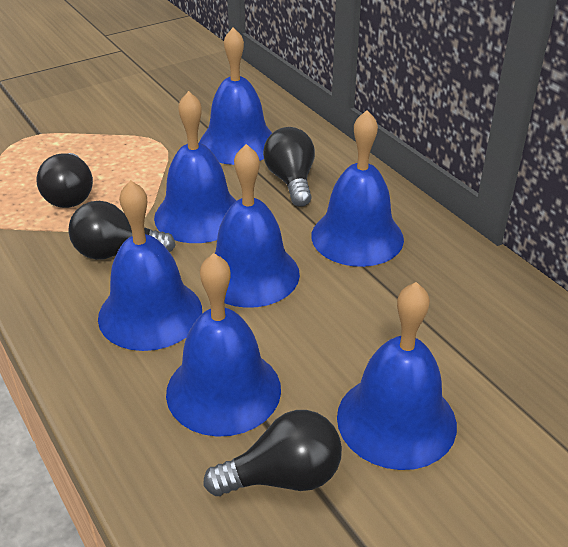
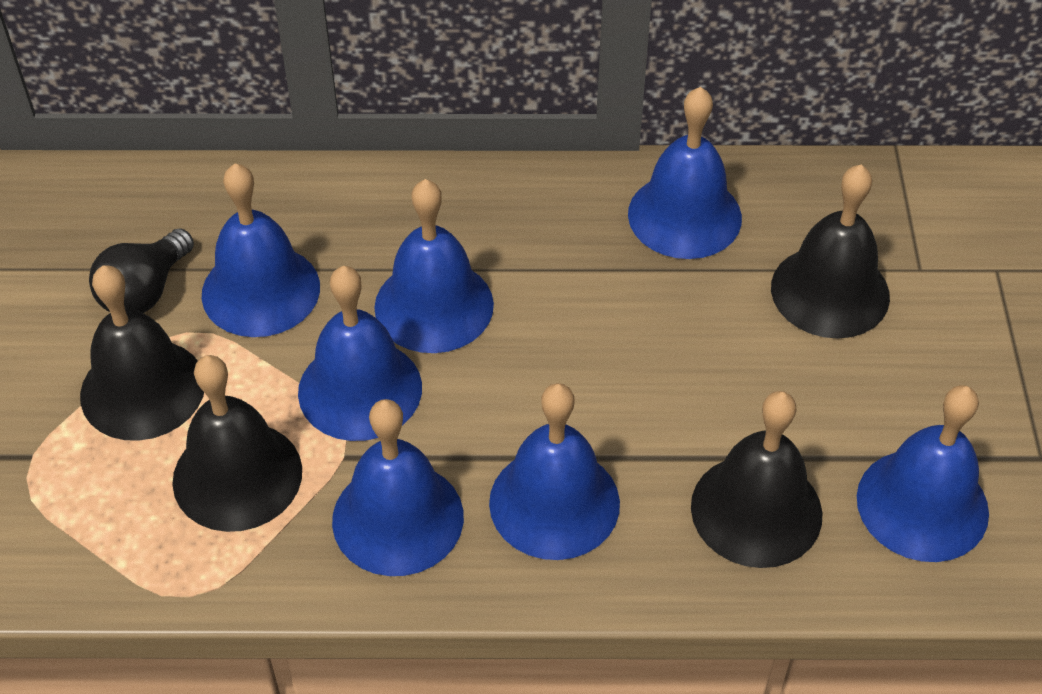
black bell: none = 0 -> [80,265,204,441] [172,355,302,532] [691,391,822,568] [771,165,890,338] = 4
black light bulb: [36,153,93,208] [68,201,176,260] [203,410,342,496] [263,127,315,207] = 4 -> [89,228,194,313] = 1

